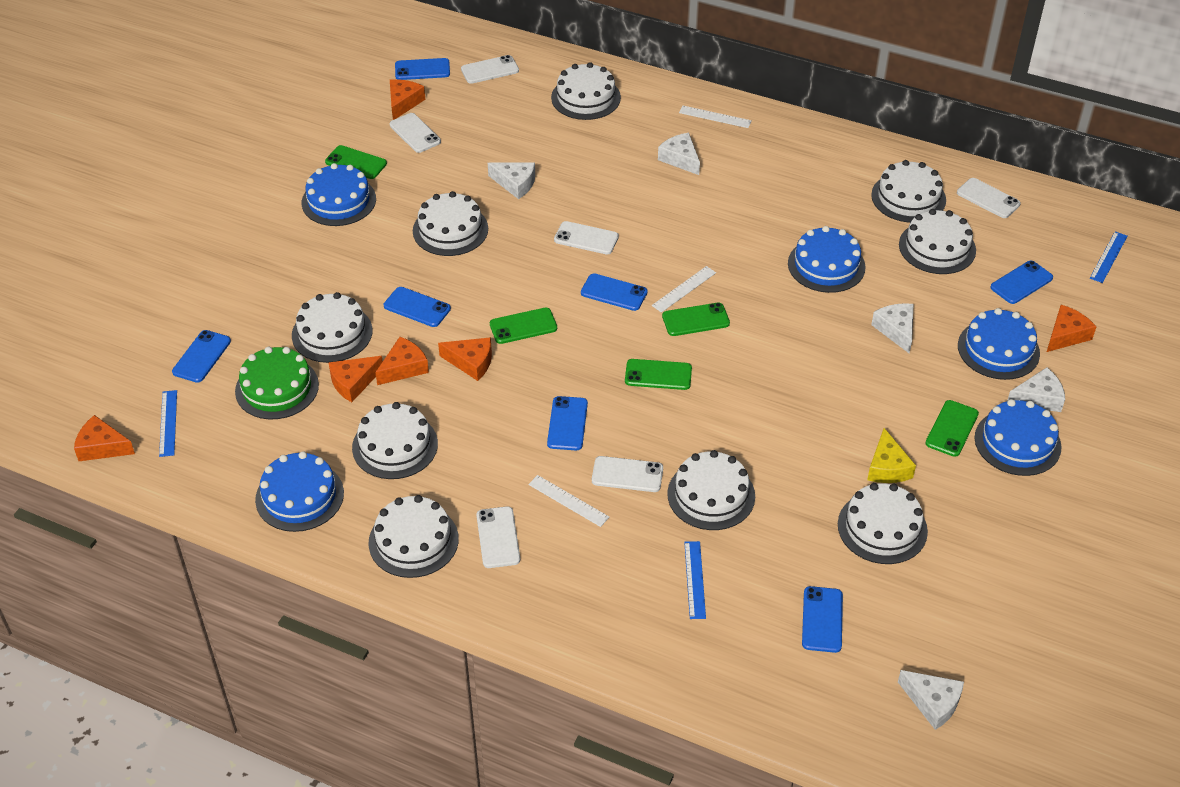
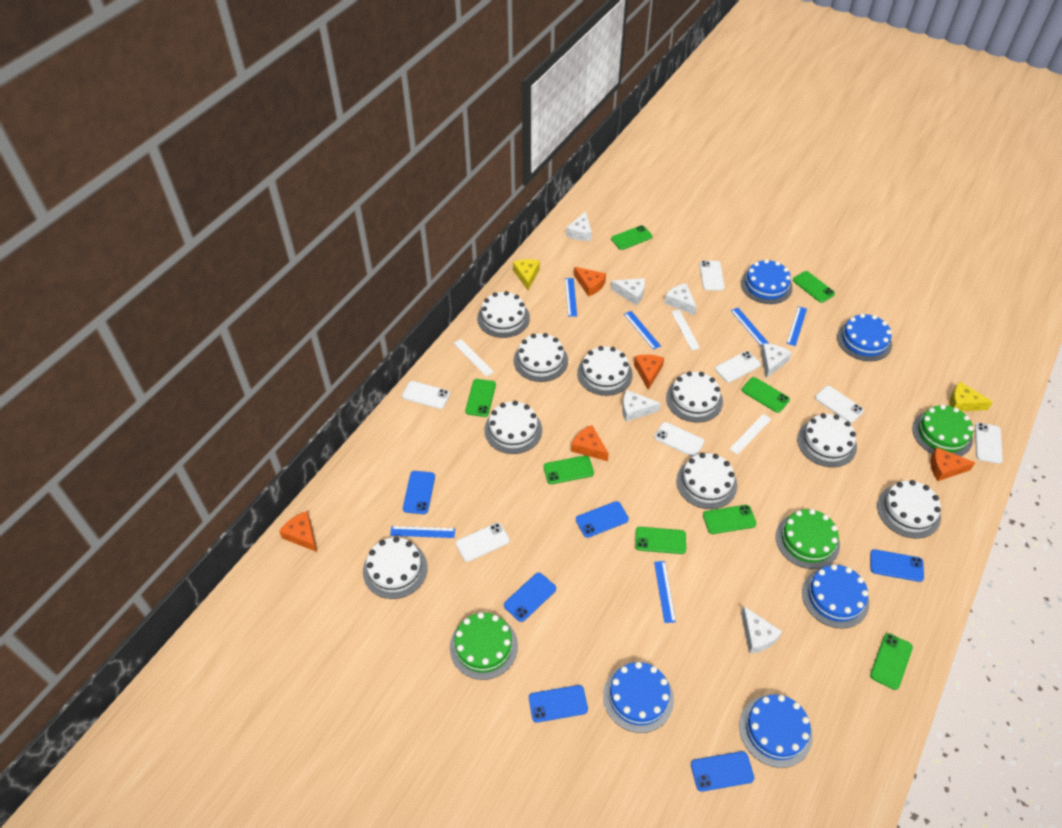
blue phone: [172,330,231,383] [384,287,451,327] [395,58,450,80] [547,396,588,450] [581,273,648,311] [802,586,843,653] [990,261,1053,304] = 7 -> [403,471,435,514] [504,572,556,622] [529,685,588,722] [576,501,629,538] [691,751,754,792] [870,549,924,582] = 6
blue ruler: [159,390,177,457] [684,541,706,619] [1090,231,1127,283] = 3 -> [390,526,455,538] [565,278,577,317] [624,311,661,350] [654,561,676,623] [731,308,769,347] [786,306,807,346] = 6
green cake: [235,347,319,419] = 1 -> [450,612,518,680] [776,509,840,569] [912,404,973,456] = 3
green phone: [325,145,387,179] [490,308,557,344] [625,359,692,390] [662,303,730,336] [925,400,979,457] = 5 -> [465,379,496,417] [543,456,594,484] [611,225,652,250] [635,527,686,554] [703,505,756,534] [742,377,790,413] [793,271,835,303] [870,633,913,690] = 8
orange cheese: [74,415,135,461] [328,356,383,402] [375,337,429,385] [390,79,425,120] [438,337,492,381] [1047,305,1096,352] = 6 -> [279,511,317,552] [571,425,609,461] [574,267,606,297] [634,354,664,390] [931,447,976,481] = 5
white cheese: [488,163,535,199] [658,133,700,175] [871,303,913,353] [898,670,964,730] [1007,367,1065,412] = 5 -> [566,211,592,241] [611,278,645,305] [623,390,661,422] [664,283,697,315] [741,606,782,654] [761,343,792,378] = 6
white phone: [390,113,441,153] [461,55,519,84] [476,506,520,568] [554,221,619,255] [592,456,663,492] [957,178,1021,218] = 6 -> [402,381,450,409] [456,522,510,562] [654,422,704,457] [699,261,725,290] [715,351,761,382] [815,386,864,423] [975,422,1003,464] = 7
yellow cheese: [867,428,916,483] = 1 -> [513,259,540,290] [950,382,993,411] = 2

